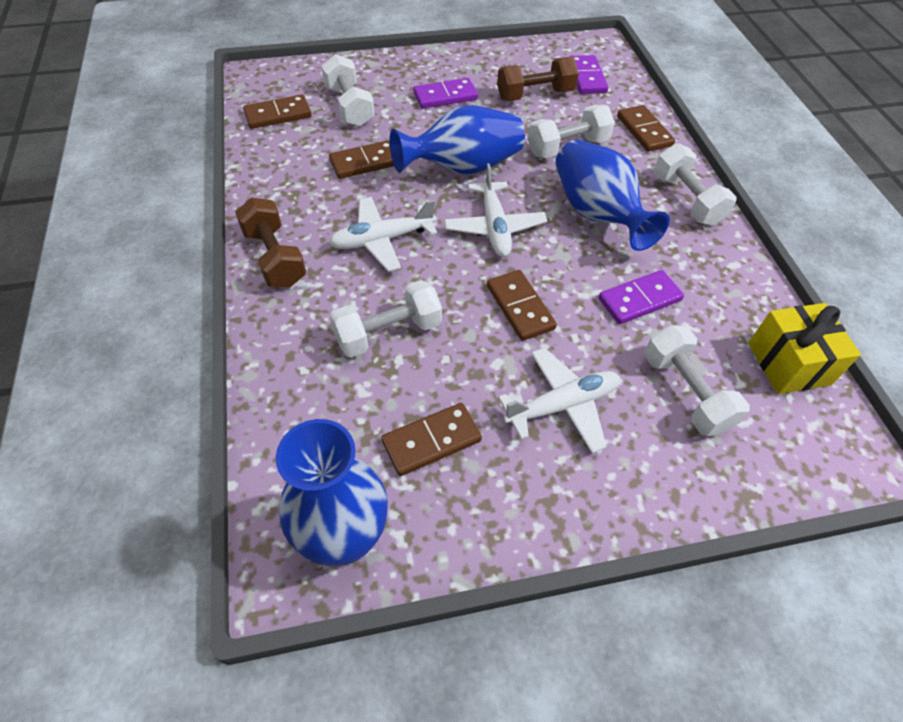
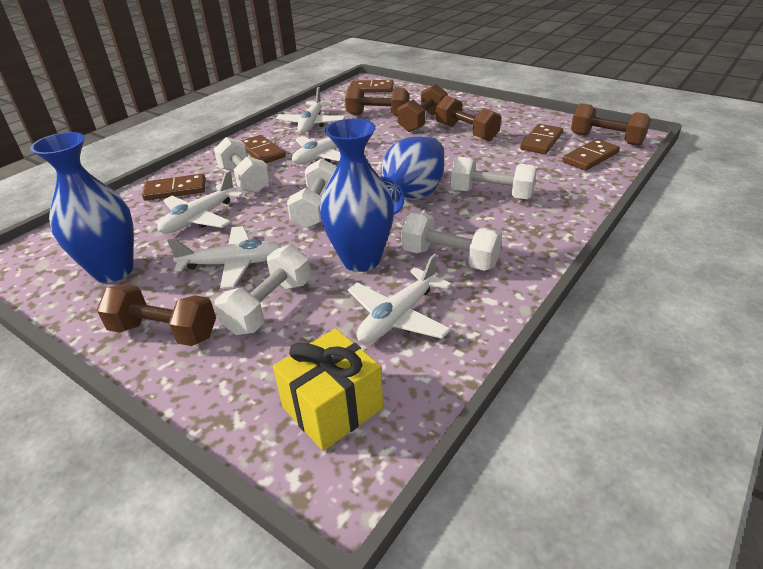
brown dumbbell: [235,197,306,287] [497,57,579,101] = 2 -> [97,284,216,346] [345,86,409,117] [397,84,448,132] [436,95,501,141] [571,103,651,146] = 5
purple domino: [413,78,478,109] [569,55,609,94] [598,270,684,324] = 3 -> none = 0
white plane: [329,197,437,272] [444,163,547,257] [498,348,620,453] = 3 -> [157,170,244,234] [167,226,281,289] [276,87,345,133] [292,117,354,164] [348,253,451,343] = 5

